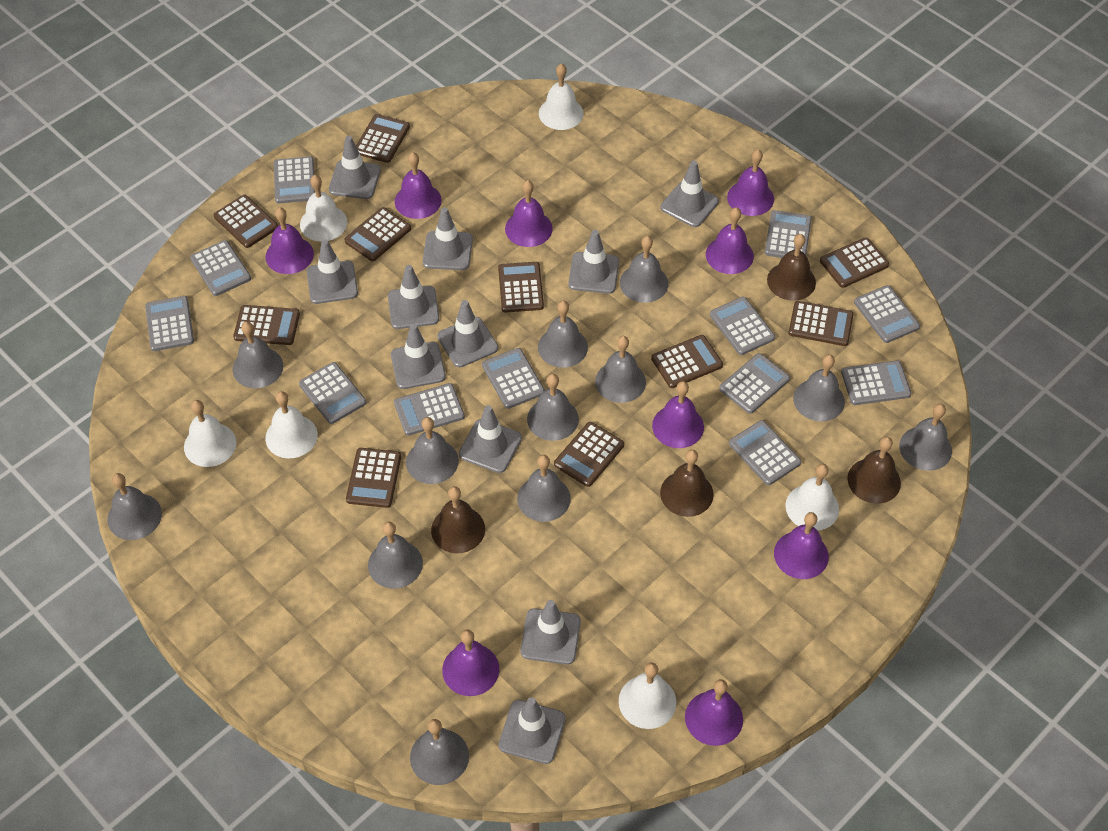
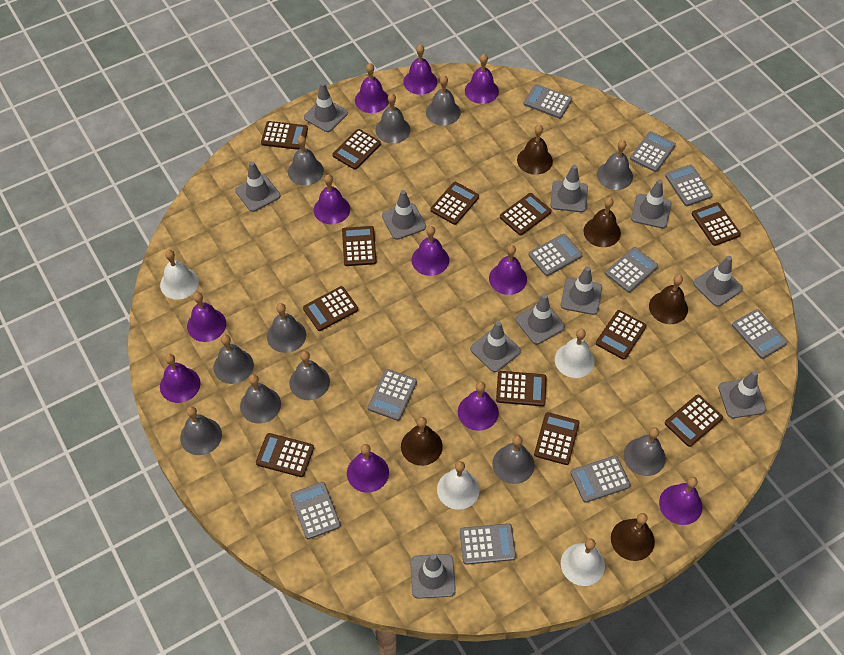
brown bell: [431,486,485,553] [660,450,714,517] [767,234,816,301] [847,437,901,504] = 4 -> [401,417,443,466] [517,125,553,175] [583,197,621,247] [611,513,655,561] [649,275,688,324] = 5
brown calculator: [214,195,278,248] [233,305,300,345] [344,207,411,261] [346,448,401,508] [356,114,410,163] [498,262,544,312] [554,422,624,487] [651,335,723,388] [788,301,854,346] [820,237,889,288] = 10 -> [256,433,314,477] [261,121,308,150] [303,286,358,331] [332,129,381,170] [342,226,376,266] [431,182,479,225] [496,371,547,406] [500,193,551,235] [534,412,580,465] [596,310,647,360] [665,395,723,447] [692,202,741,246] = 12
grey bell: [108,473,162,540] [233,321,283,388] [368,522,423,589] [406,417,459,484] [410,719,469,785] [517,455,571,522] [527,374,579,441] [538,301,588,368] [595,336,646,403] [620,236,668,303] [793,354,845,421] [899,404,952,471] = 12 -> [180,406,222,455] [214,335,254,384] [240,374,281,424] [267,303,306,353] [288,136,324,186] [289,351,330,400] [375,93,410,144] [426,76,461,126] [492,435,535,484] [597,140,633,190] [623,427,666,476] = 11
grey calculator: [145,296,194,351] [190,240,251,296] [274,156,315,204] [299,362,366,424] [394,383,465,436] [482,348,545,409] [710,297,775,355] [719,353,790,414] [729,420,802,485] [765,210,812,258] [841,361,911,405] [854,285,920,343] = 12 -> [290,482,341,539] [368,369,417,421] [460,523,516,565] [524,84,572,119] [529,234,582,276] [571,456,631,503] [605,247,658,293] [630,131,676,172] [665,165,713,206] [732,309,787,359] = 10
purple bell: [266,207,314,274] [395,152,442,219] [442,630,499,696] [505,180,553,247] [652,381,704,448] [685,679,743,746] [706,207,754,274] [727,149,774,216] [774,512,829,579] = 9 -> [160,354,200,403] [187,292,226,342] [314,174,350,224] [347,444,389,493] [355,63,389,113] [403,44,437,95] [412,226,449,276] [458,382,499,431] [465,54,499,104] [489,245,527,295] [659,477,702,525] = 11
white bell: [184,400,236,467] [265,391,318,458] [300,175,347,242] [539,64,584,130] [619,662,676,729] [785,464,839,531] = 6 -> [160,250,199,300] [437,461,480,510] [555,329,595,378] [561,538,605,586] = 4

